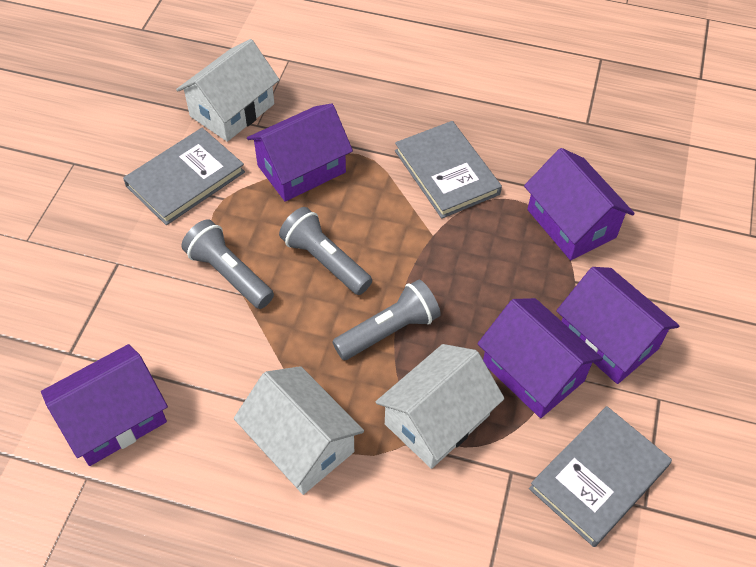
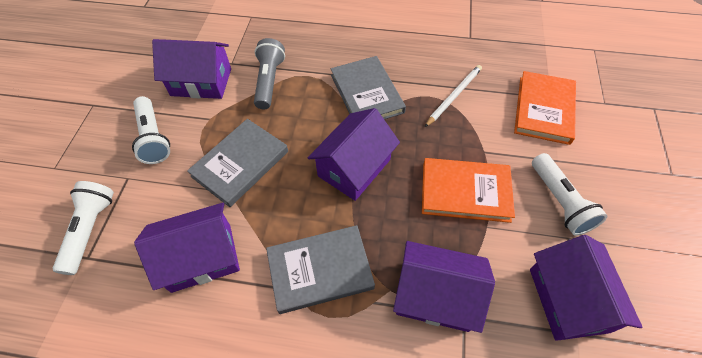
grey flashlight: [182,219,274,309] [279,207,372,295] [332,279,441,360] = 3 -> [254,38,285,109] = 1
orange book: none = 0 -> [422,158,515,223] [514,71,576,145] = 2
white flashlight: none = 0 -> [53,181,114,275] [132,96,170,164] [532,153,608,236] = 3
white house: [176,39,280,142] [234,366,364,495] [376,344,505,469] = 3 -> none = 0
white pencil: none = 0 -> [425,65,482,127] = 1

